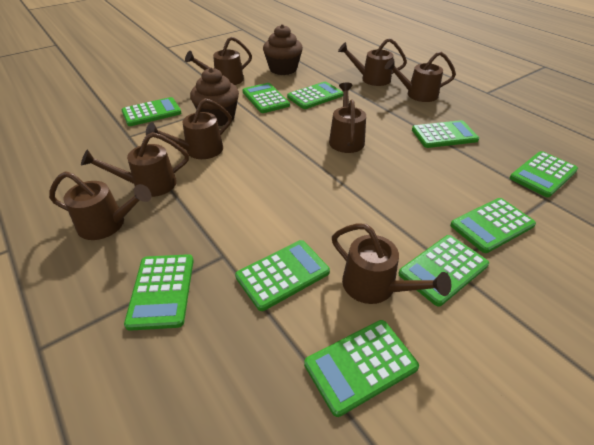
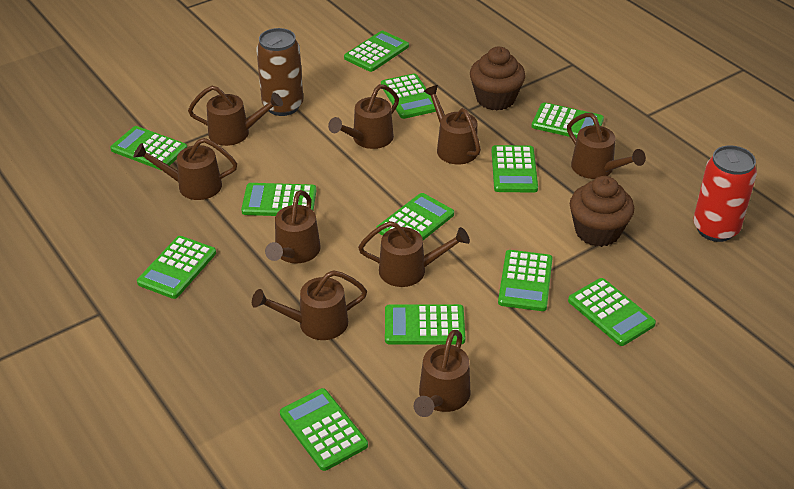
brown can: none = 0 -> [256,28,303,116] = 1
brown watering can: [49,171,152,240] [81,132,189,197] [146,98,232,159] [185,37,252,85] [329,82,366,153] [332,223,451,304] [338,38,407,86] [385,52,456,102] = 8 -> [133,138,237,200] [188,86,283,146] [252,270,367,340] [265,190,321,263] [328,84,399,149] [358,221,470,287] [414,330,471,417] [423,85,481,165] [567,113,646,179] = 9
green calculator: [121,97,181,126] [124,254,194,331] [235,240,330,311] [243,83,290,113] [287,82,343,109] [304,320,419,417] [398,235,489,307] [412,120,479,148] [450,198,536,253] [510,151,578,197] = 10 -> [110,126,187,170] [137,236,216,299] [241,183,316,216] [280,388,368,471] [344,31,409,72] [376,193,454,240] [381,74,436,119] [385,304,465,345] [491,145,538,193] [498,250,553,311] [531,102,604,138] [568,278,656,346] = 12
red can: none = 0 -> [693,145,757,242] = 1

